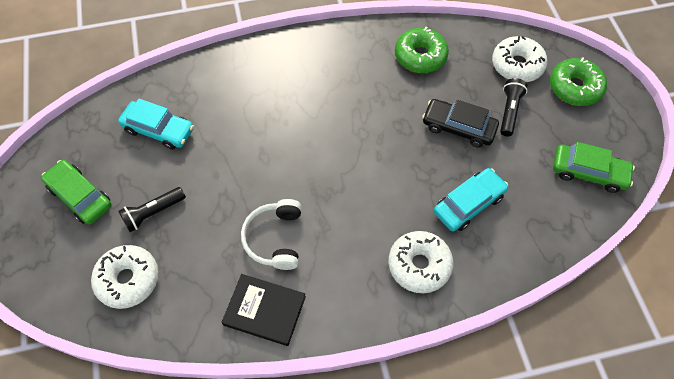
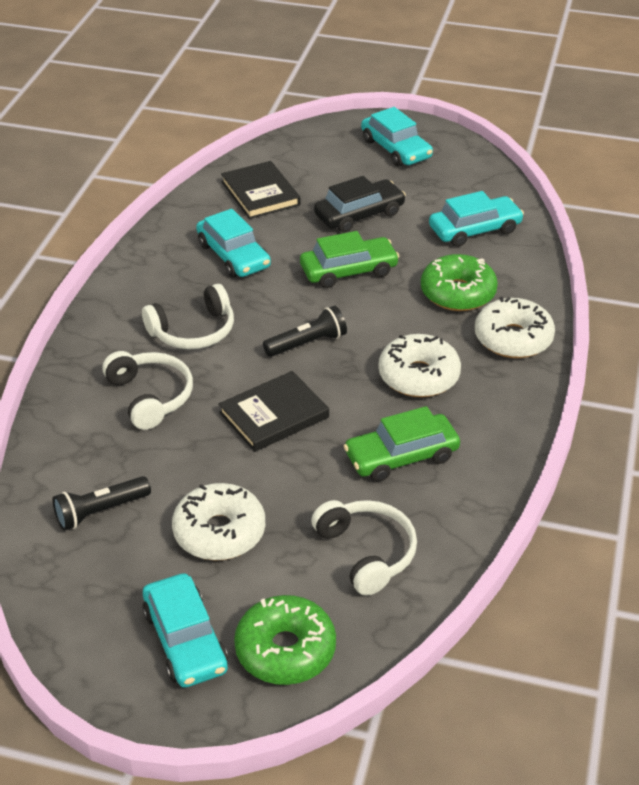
black book: [222,274,306,346] = 1 -> [219,371,329,452] [221,161,300,219] = 2
turquoise car: [118,99,194,150] [434,168,508,231] = 2 -> [143,573,228,688] [196,209,271,277] [361,107,433,167] [429,191,524,247] = 4
white headphones: [241,199,301,270] = 1 -> [102,351,193,430] [142,284,234,349] [311,500,417,596] = 3

